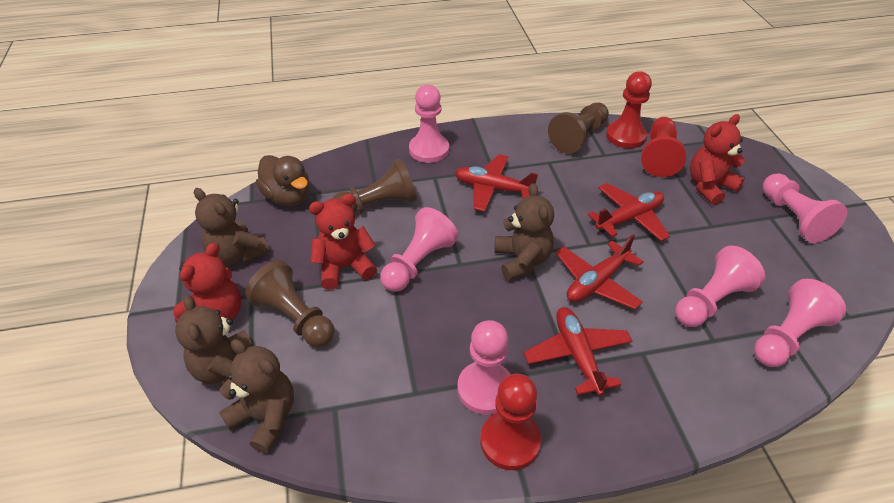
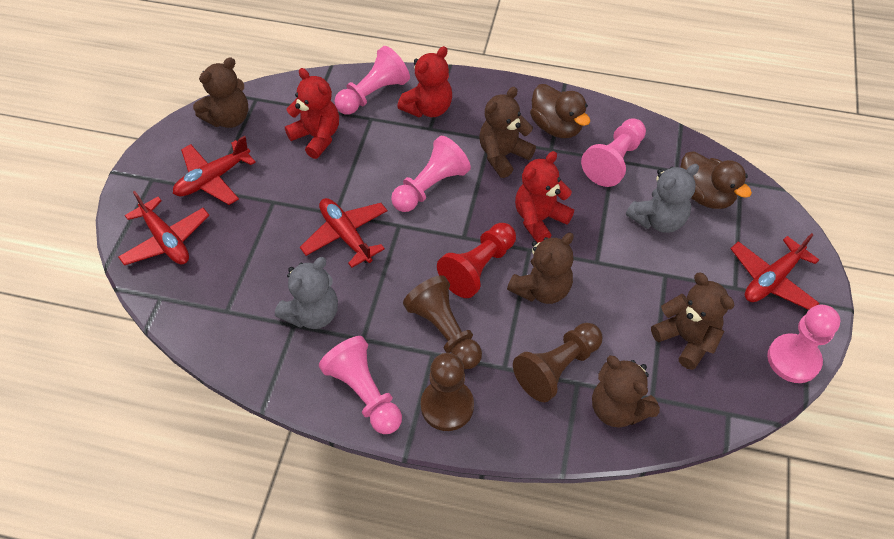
brown duck: [256,155,310,206] = 1 -> [530,84,590,138] [681,151,752,209] = 2
brown teddy bear: [175,295,253,384] [194,188,270,265] [220,339,294,454] [494,184,554,281] = 4 -> [193,57,249,128] [479,87,536,178] [507,232,574,304] [592,355,660,427] [651,273,734,370] = 5
grey teddy bear: none = 0 -> [275,257,338,329] [626,164,699,233] = 2
pink pawn: [381,207,458,292] [409,85,449,163] [457,320,511,415] [675,246,765,327] [754,279,846,367] [763,173,847,243] = 6 -> [319,336,402,434] [334,46,410,114] [391,136,471,212] [581,118,646,187] [767,305,840,383] = 5
red pawn: [480,374,541,470] [606,71,652,148] [641,117,686,177] = 3 -> [437,223,516,298] = 1

